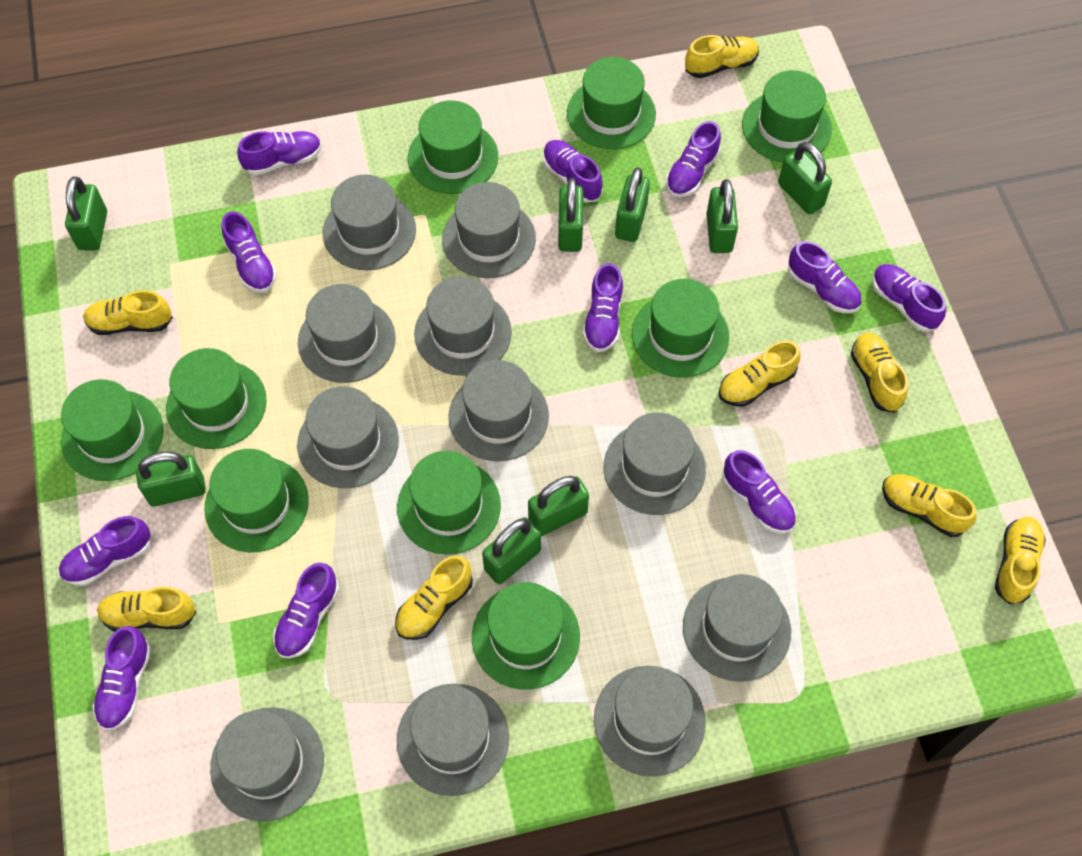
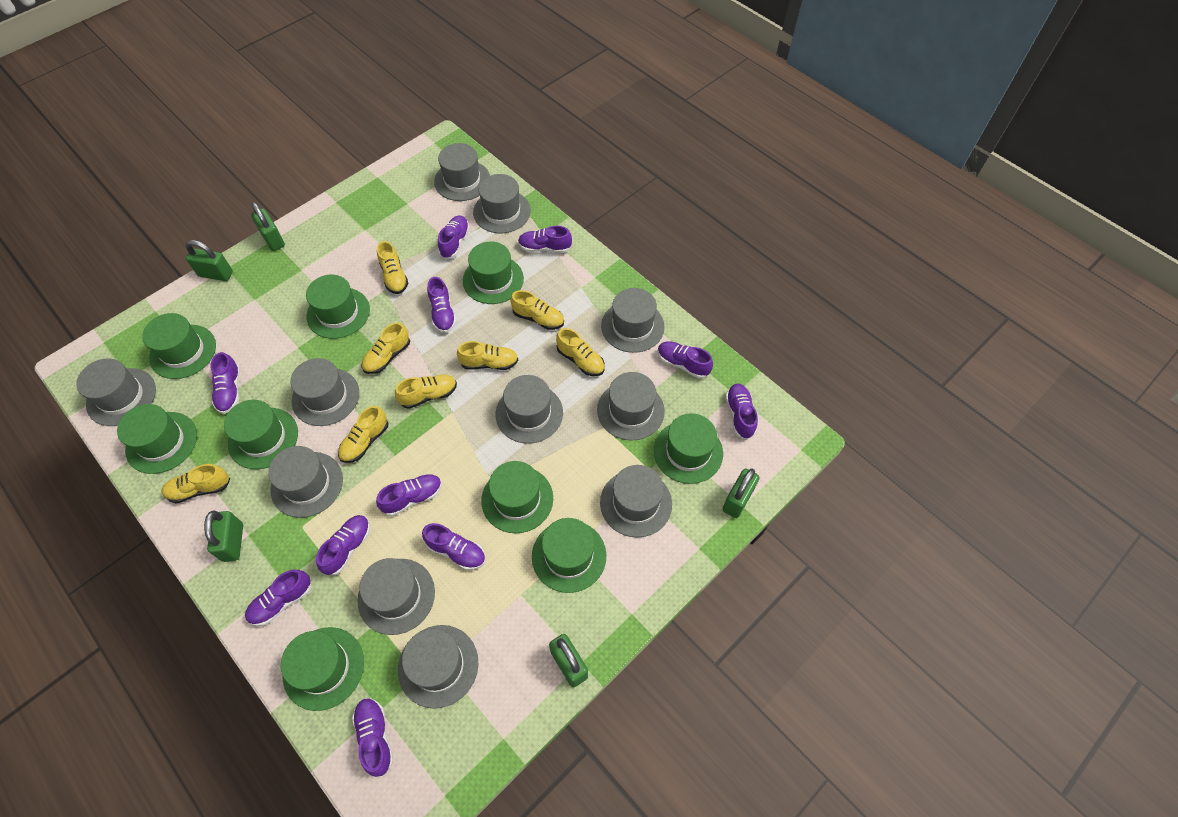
green padlock: [65,177,107,251] [136,452,206,507] [482,517,541,584] [528,476,589,536] [558,178,584,252] [615,167,650,242] [706,179,738,253] [778,142,832,214] = 8 -> [185,240,233,281] [204,510,243,562] [251,202,285,251] [549,634,588,687] [723,468,759,518] = 5

